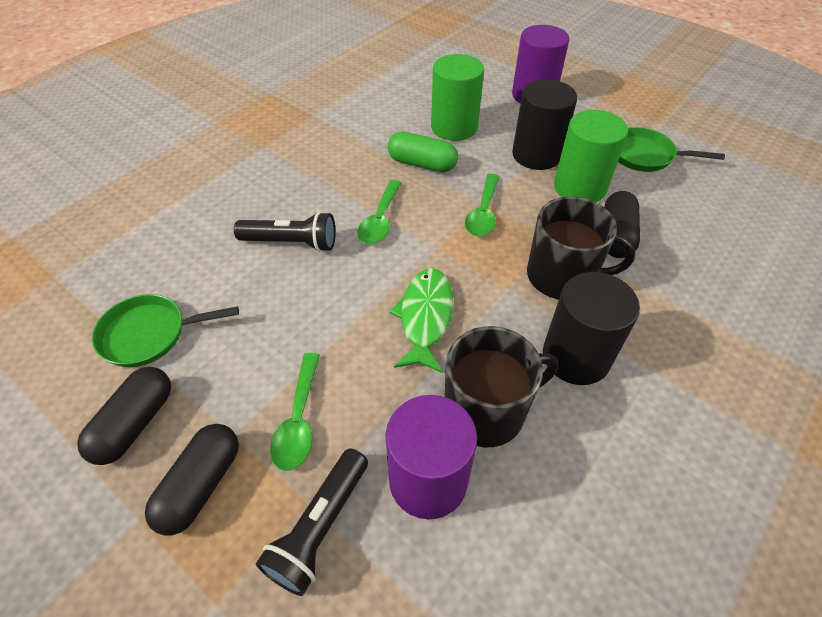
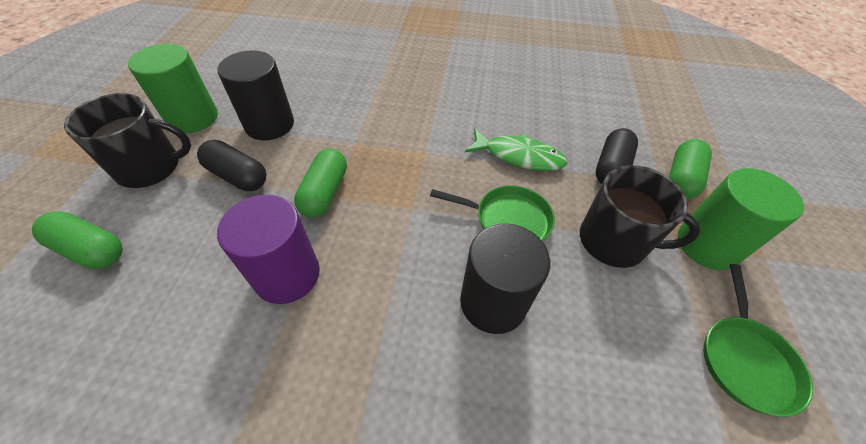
black capsule: [77,367,171,465] [145,424,239,535] [604,191,640,258] = 3 -> [197,140,266,191] [596,128,638,184] = 2
black flashlight: [234,211,336,252] [256,448,368,596] = 2 -> none = 0
green capsule: [388,132,458,172] = 1 -> [32,211,123,269] [294,149,347,218] [669,139,712,199] = 3
green spoon: [270,353,320,471] [358,180,401,244] [465,174,499,237] = 3 -> none = 0
purple cylinder: [385,395,477,519] [512,25,569,104] = 2 -> [217,195,320,304] = 1

